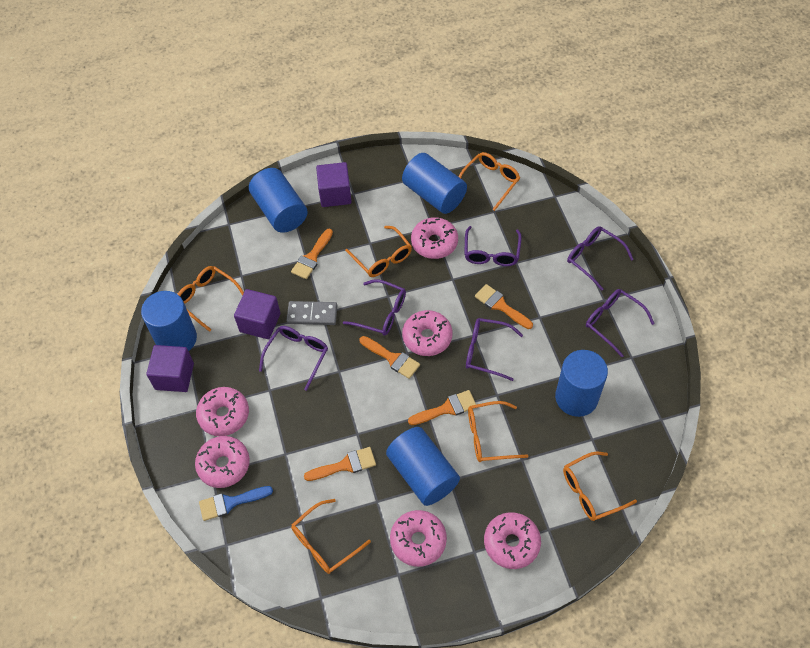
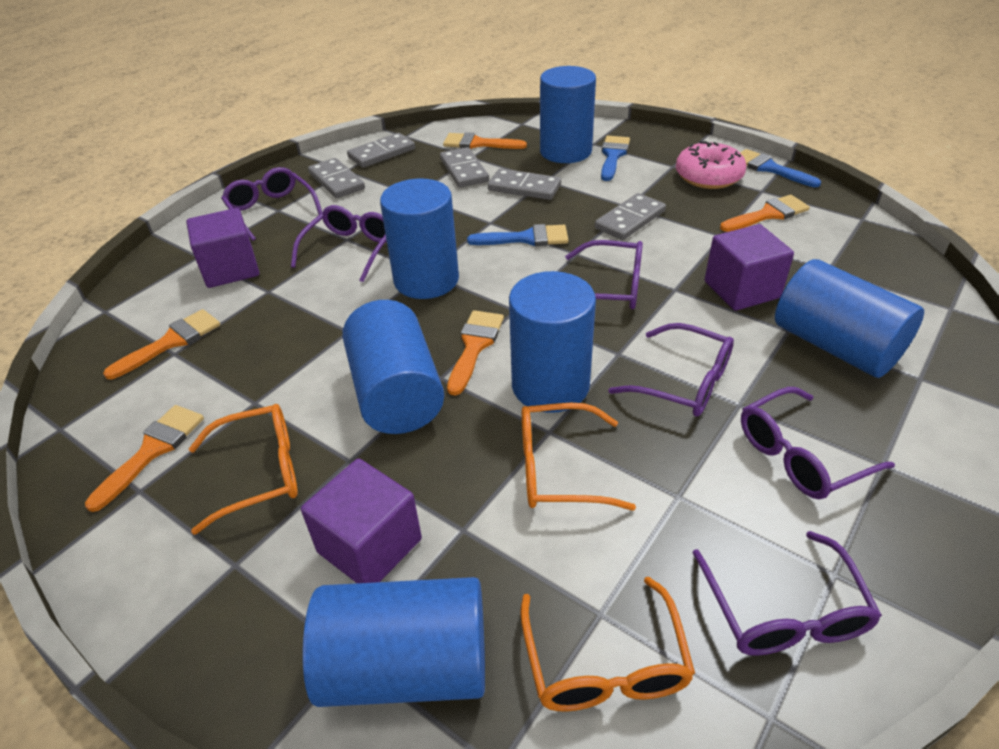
blue brush: [199,486,273,521] = 1 -> [467,224,569,246] [601,136,630,181] [740,149,821,187] = 3
blue cylinder: [141,291,197,351] [249,168,308,233] [386,427,460,506] [402,153,467,214] [555,350,608,417] = 5 -> [302,577,485,707] [342,300,444,434] [380,179,459,299] [509,271,596,413] [540,66,596,163] [775,259,924,378] = 6
grey domino: [286,301,337,325] = 1 -> [308,158,365,198] [347,133,415,168] [440,147,489,188] [488,168,561,200] [595,193,666,240] = 5
orange glasses: [178,266,244,332] [291,499,371,574] [345,226,412,277] [459,152,520,211] [468,401,528,462] [563,452,637,521] = 6 -> [189,404,298,535] [520,577,695,712] [522,403,636,511] = 3
pink donut: [195,436,250,488] [196,387,249,436] [390,510,447,567] [402,310,452,356] [411,217,458,259] [484,512,541,569] = 6 -> [676,141,746,189] = 1

